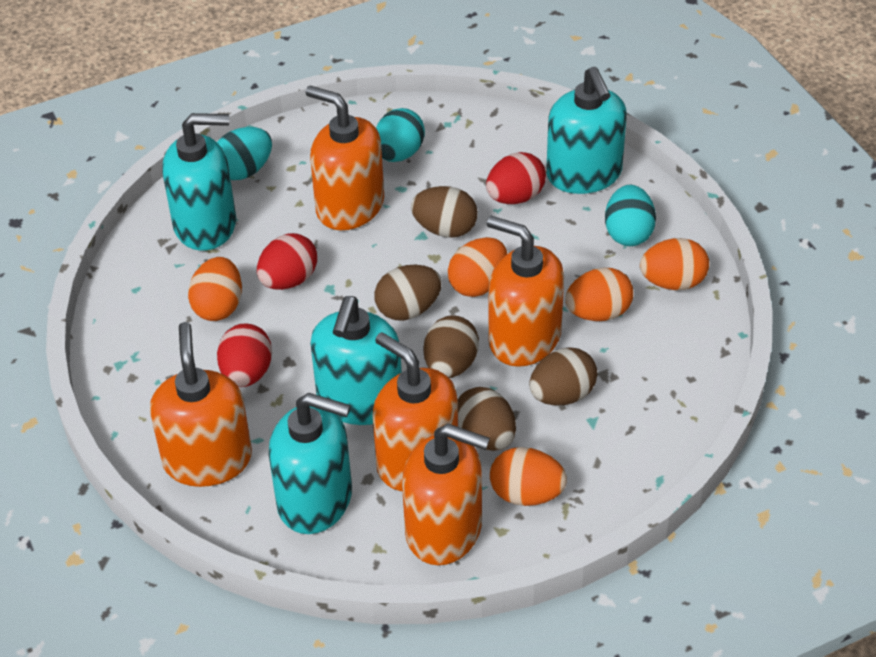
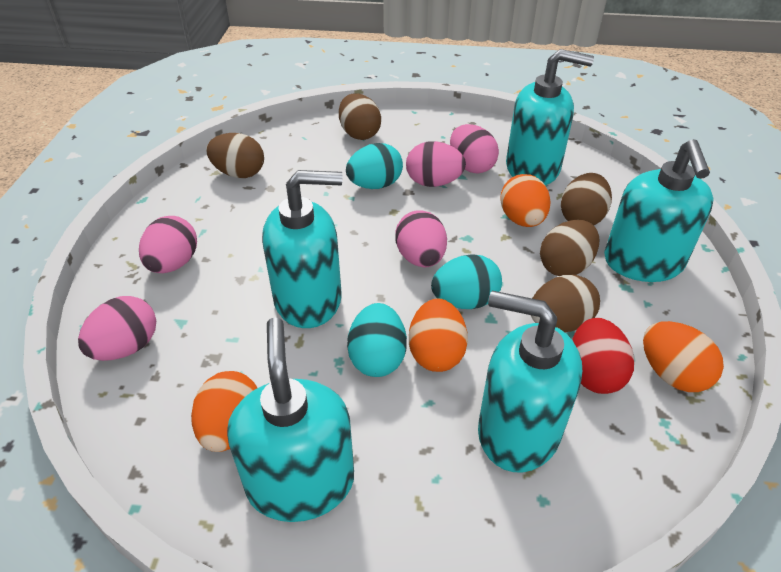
orange egg: [188,257,242,321] [448,237,507,297] [490,447,567,506] [565,268,633,321] [640,238,709,290] = 5 -> [191,371,257,452] [409,299,468,372] [500,174,551,227] [643,321,724,392] = 4
orange soap dispenser: [150,322,252,487] [305,86,384,230] [372,332,458,491] [402,424,490,565] [487,216,564,367] = 5 -> none = 0
pink egg: none = 0 -> [78,296,156,361] [139,216,197,273] [395,210,447,267] [406,141,466,187] [450,124,499,174] = 5
red egg: [217,323,272,387] [257,233,317,290] [486,152,546,204] = 3 -> [572,318,634,394] = 1
turquoise soap dispenser: [162,113,236,251] [269,393,352,534] [310,296,402,425] [546,67,627,194] = 4 -> [227,317,354,522] [262,170,343,328] [478,291,582,473] [506,49,594,185] [604,139,714,282] = 5

